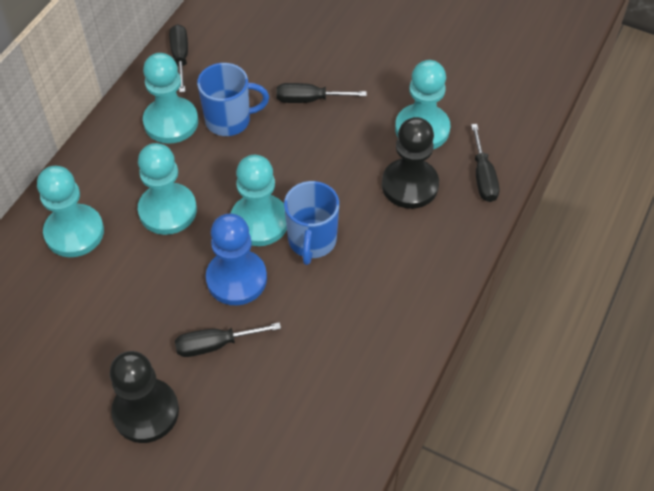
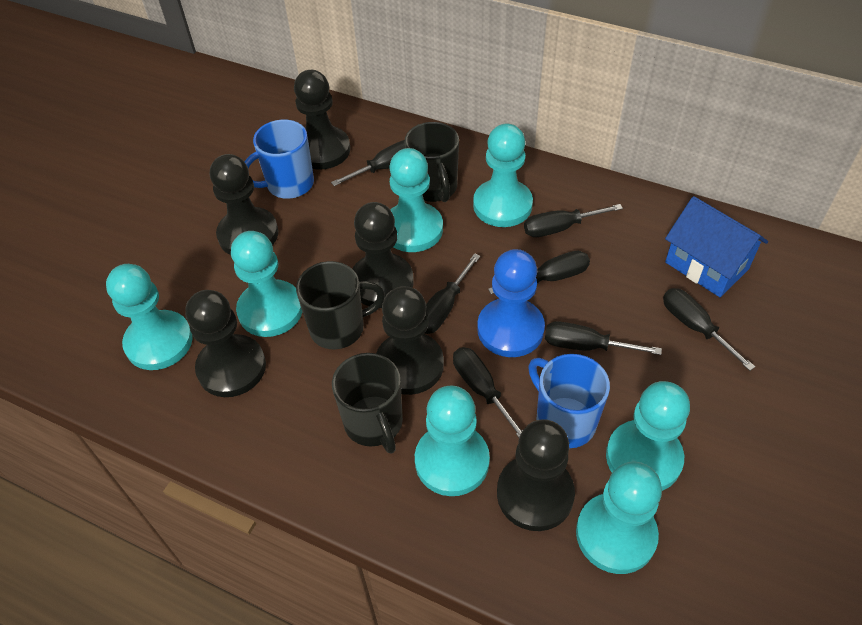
black mug: none = 0 -> [296,261,385,349] [332,353,403,454] [405,122,459,202] = 3
black pawn: [110,351,179,443] [382,117,439,209] = 2 -> [185,290,266,397] [210,154,278,255] [294,70,350,170] [352,202,414,308] [376,286,444,395] [497,419,575,531] = 6
black screwdriver: [169,24,188,93] [175,322,281,357] [276,83,367,103] [471,124,499,202] = 4 -> [331,140,405,186] [424,253,480,334] [453,347,523,437] [488,251,590,294] [524,204,623,237] [545,321,662,355] [663,288,755,371] = 7
blue house: none = 0 -> [665,196,768,297] = 1
turquoise pawn: [37,166,104,257] [138,143,197,235] [143,53,198,144] [231,155,287,246] [395,60,450,149] = 5 -> [106,264,193,370] [231,231,302,337] [389,148,443,252] [415,386,490,496] [473,123,533,227] [576,462,662,574] [606,381,690,491] = 7

